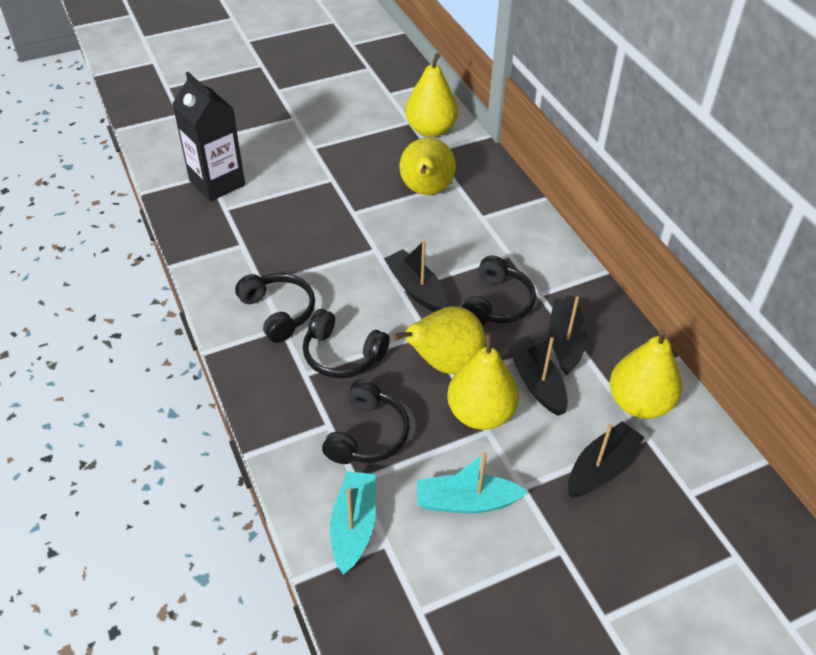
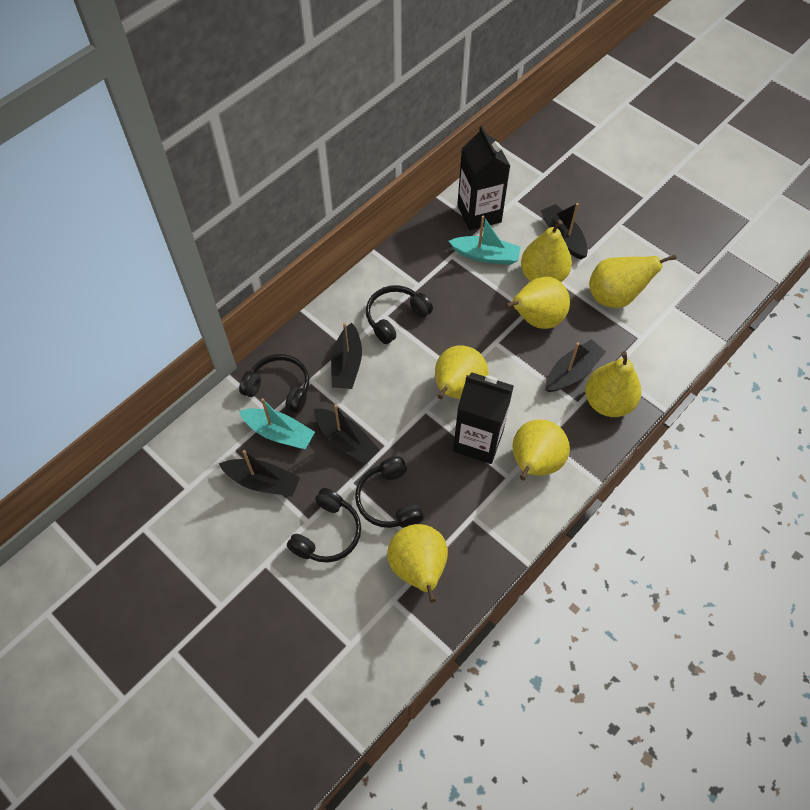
black boat: [384,241,447,312] [506,336,568,416] [549,296,587,375] [568,421,645,498] = 4 -> [219,450,300,496] [314,404,380,464] [331,323,362,389] [541,203,588,260] [545,339,606,392] = 5
black carton: [172,72,245,201] = 1 -> [453,372,514,464] [457,126,510,231] = 2
yellow pear: [393,306,485,374] [400,138,456,195] [405,53,458,137] [447,332,519,430] [610,329,682,419] = 5 -> [387,524,448,603] [435,345,489,399] [505,277,570,329] [513,420,570,480] [521,220,572,282] [585,351,641,417] [589,255,676,308] = 7

